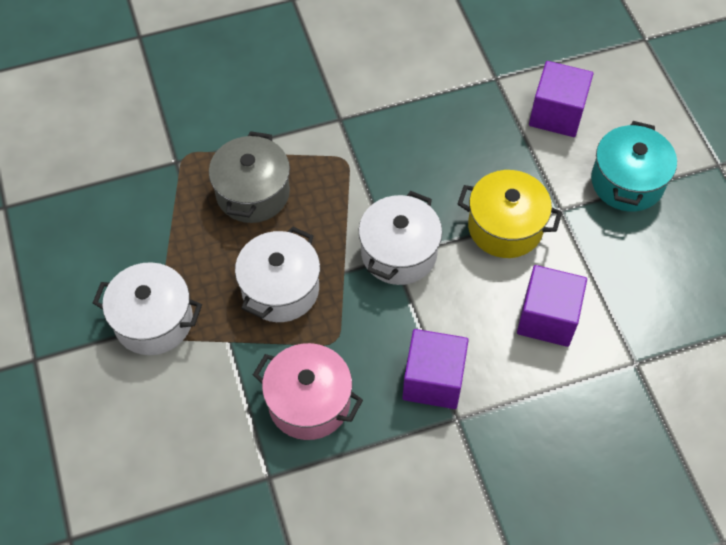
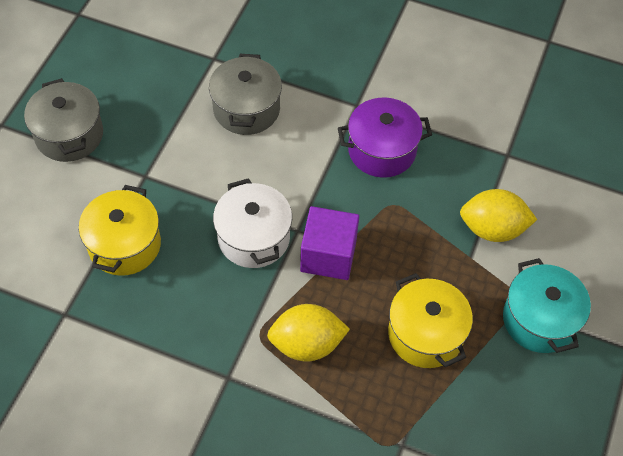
grey pot: [209,131,290,223] = 1 -> [24,78,103,162] [209,54,282,135] = 2
pink pot: [253,343,363,440] = 1 -> none = 0
purple cube: [402,329,469,409] [517,265,587,347] [529,61,593,137] = 3 -> [300,206,359,280] = 1
purple pot: none = 0 -> [338,98,432,178] = 1
white pot: [93,262,202,355] [235,226,320,322] [359,191,442,285] = 3 -> [213,178,292,268] = 1
yellow lemon: none = 0 -> [267,304,350,361] [460,189,537,242] = 2
yellow pot: [458,170,562,258] = 1 -> [79,185,161,276] [388,273,473,368] = 2

